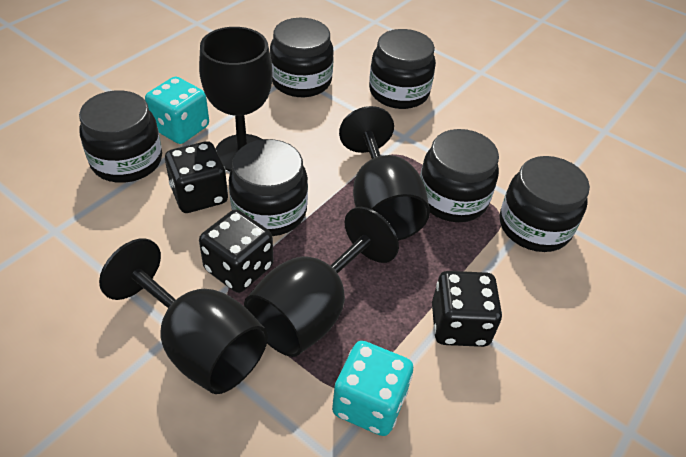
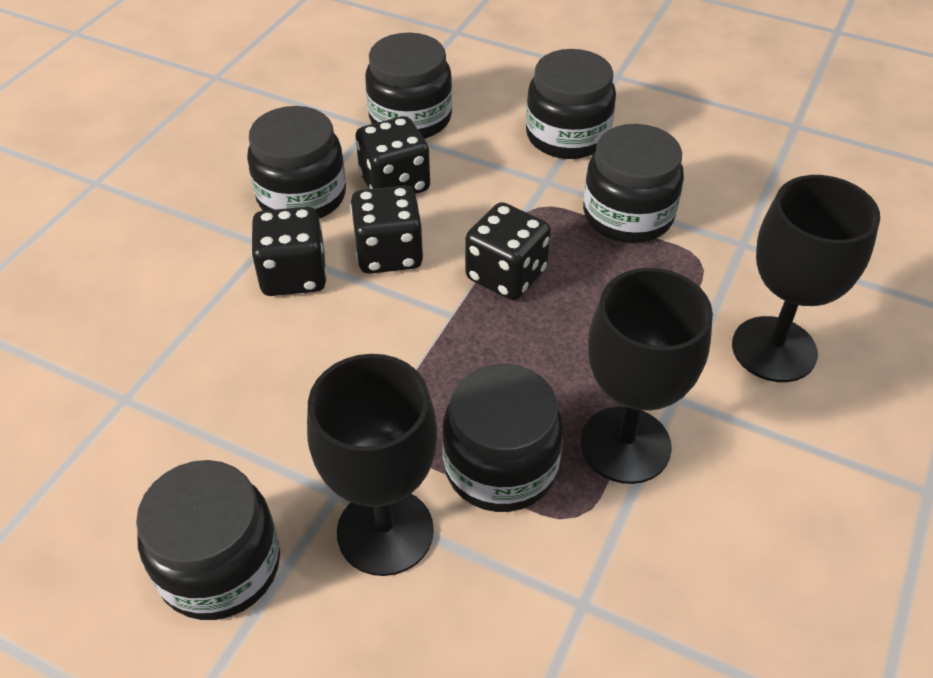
black dice: [165,141,228,213] [199,210,273,293] [432,271,502,347] = 3 -> [251,207,327,296] [350,186,424,274] [355,116,430,194] [465,202,551,300] = 4
black goblet: [99,238,268,394] [199,27,273,171] [244,207,399,357] [339,106,430,241] = 4 -> [307,354,437,576] [580,268,713,484] [732,175,880,382] = 3
turquoise dice: [145,77,209,144] [332,341,413,436] = 2 -> none = 0

